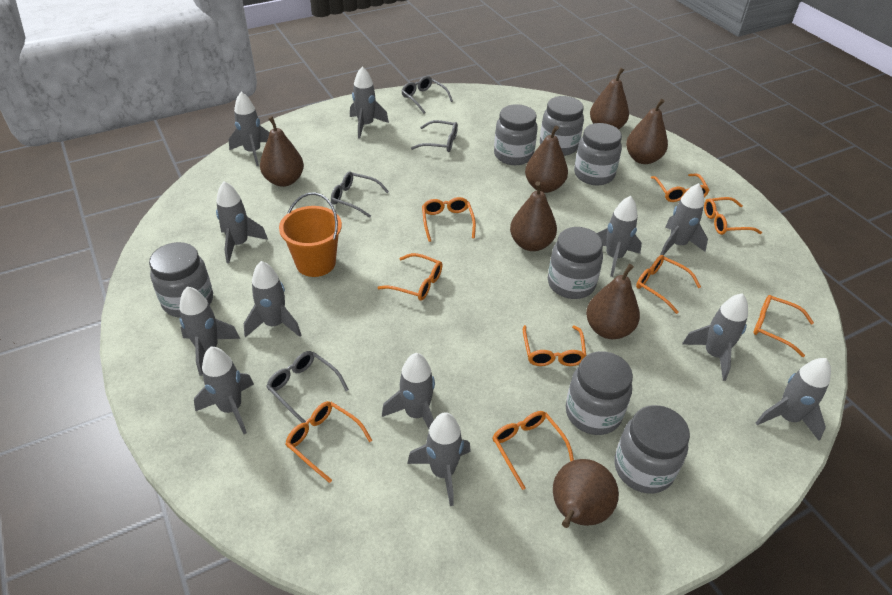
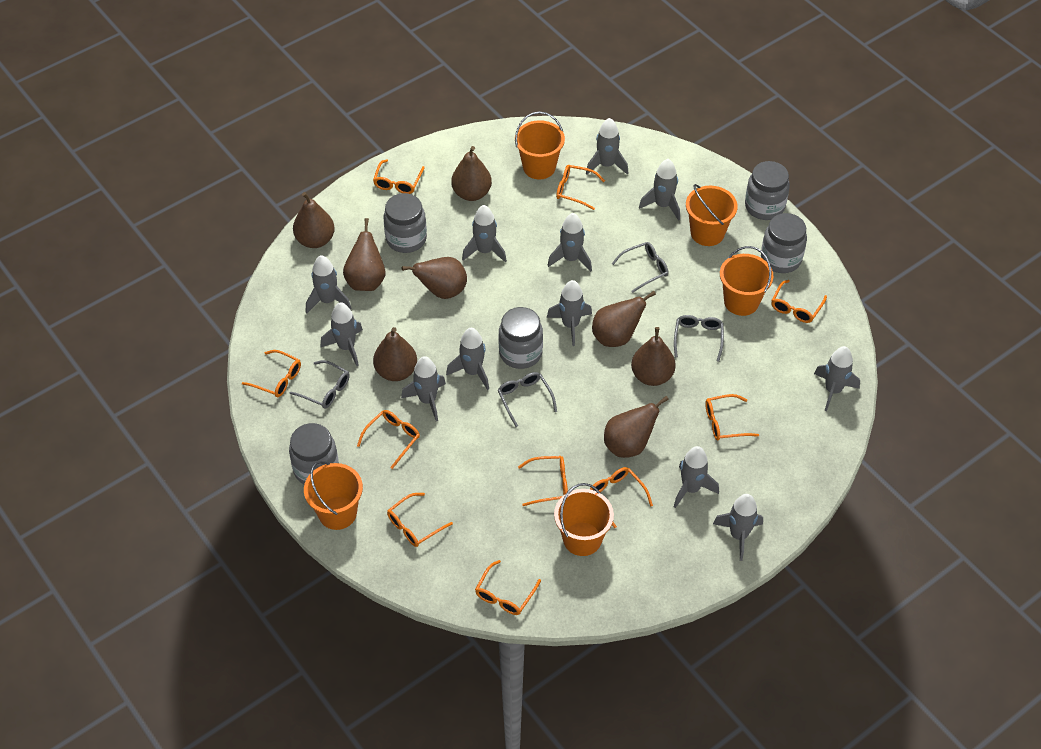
brown pear: [260,116,304,187] [510,181,557,251] [525,125,568,193] [553,459,619,528] [586,264,640,339] [590,68,629,129] [626,99,668,164] = 7 -> [293,192,335,248] [343,218,385,291] [373,327,417,381] [402,257,467,299] [451,146,492,201] [592,291,656,347] [604,396,669,458] [631,327,676,386] = 8
grey jar: [149,242,213,318] [494,104,537,165] [540,96,584,156] [548,227,603,299] [566,351,633,435] [574,123,622,185] [614,405,690,494] = 7 -> [289,423,339,484] [383,193,427,253] [499,307,543,369] [745,161,790,220] [761,213,807,273] = 5
orange bucket: [279,192,342,277] = 1 -> [304,461,363,530] [515,112,565,179] [554,483,614,556] [686,184,738,246] [720,246,773,316] = 5
orange glasses: [285,401,372,483] [378,253,443,301] [422,197,476,242] [492,411,574,490] [523,325,586,366] [636,255,701,314] [651,174,710,202] [704,197,762,235] [753,295,814,357] = 9 -> [242,350,301,397] [357,410,420,469] [373,159,425,194] [387,493,453,547] [475,560,541,615] [518,456,568,506] [556,165,605,210] [590,467,653,528] [705,394,759,441] [771,280,827,323] = 10

